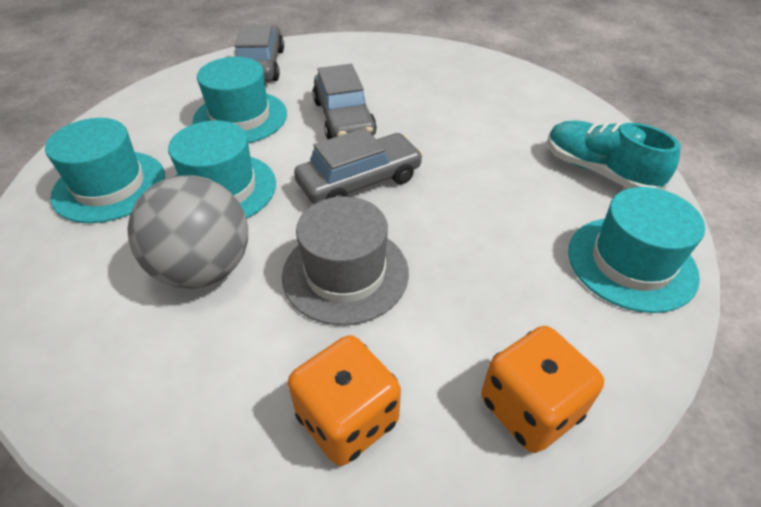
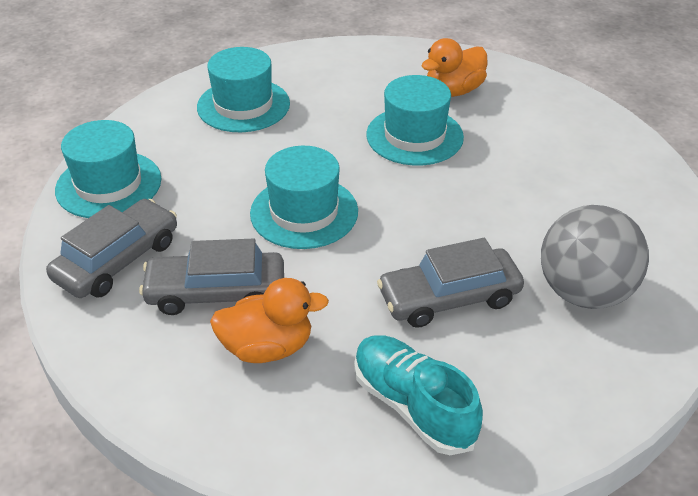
grey hat: [282,196,409,325] = 1 -> none = 0
orange dice: [288,335,401,466] [481,326,604,453] = 2 -> none = 0
orange duck: none = 0 -> [210,278,329,363] [421,38,487,97] = 2

